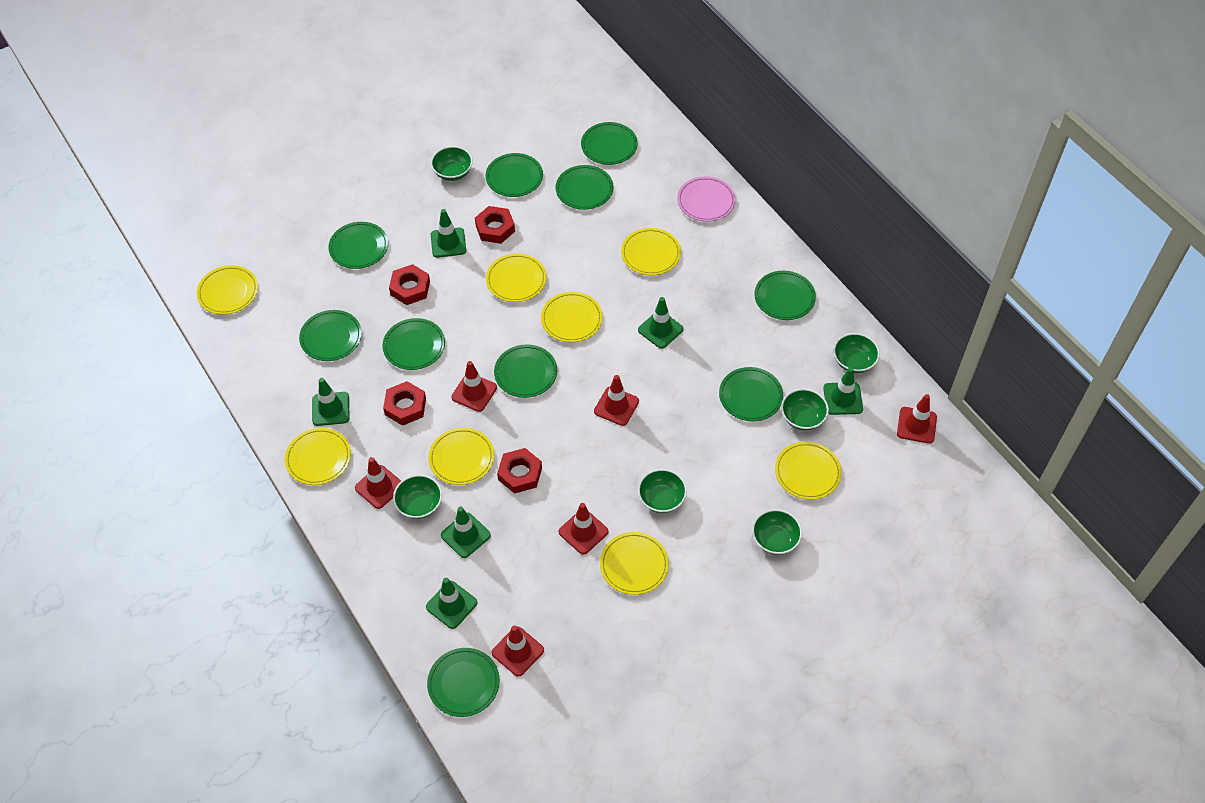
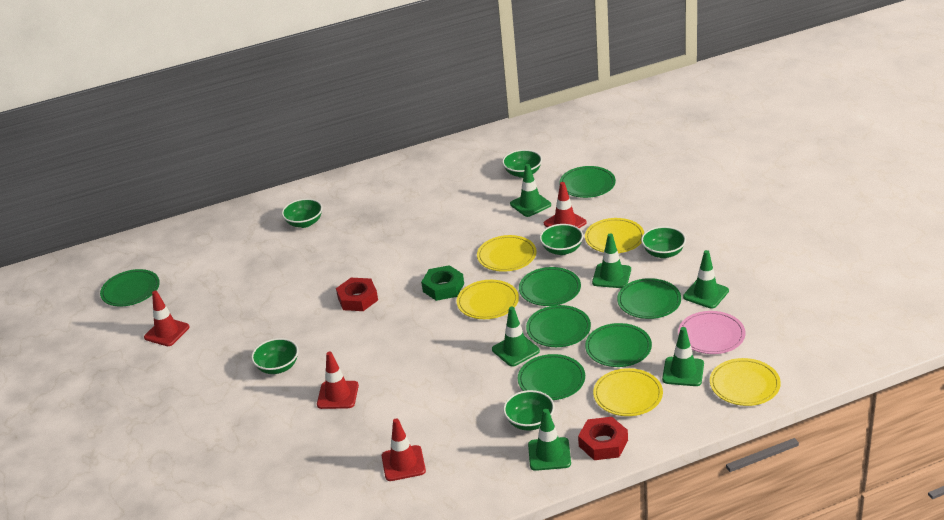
green nut: none = 0 -> [421,265,464,301] = 1
green plate: [299,310,362,361] [328,222,388,269] [383,318,445,370] [427,648,500,717] [486,153,543,197] [494,344,557,398] [555,165,613,210] [581,122,638,165] [719,367,783,421] [754,271,816,320] = 10 -> [100,269,160,306] [518,354,585,400] [519,267,581,306] [526,305,591,347] [559,166,616,198] [585,323,652,367] [617,278,681,319] = 7
red nut: [383,381,426,426] [389,264,430,305] [475,206,515,244] [497,448,542,494] = 4 -> [336,278,378,311] [578,417,628,460] = 2
red traffic cone: [355,457,401,509] [451,361,497,412] [492,625,544,677] [559,503,609,555] [594,375,639,426] [897,394,937,444] = 6 -> [144,291,190,346] [317,351,359,409] [382,418,426,481] [544,182,587,228] = 4
yellow plate: [197,265,258,315] [285,428,351,485] [428,428,494,485] [486,253,546,302] [541,292,603,342] [600,532,669,595] [621,228,681,275] [775,441,842,500] = 8 -> [457,280,519,319] [477,235,537,272] [585,218,644,253] [593,368,663,416] [710,358,781,406] = 5

